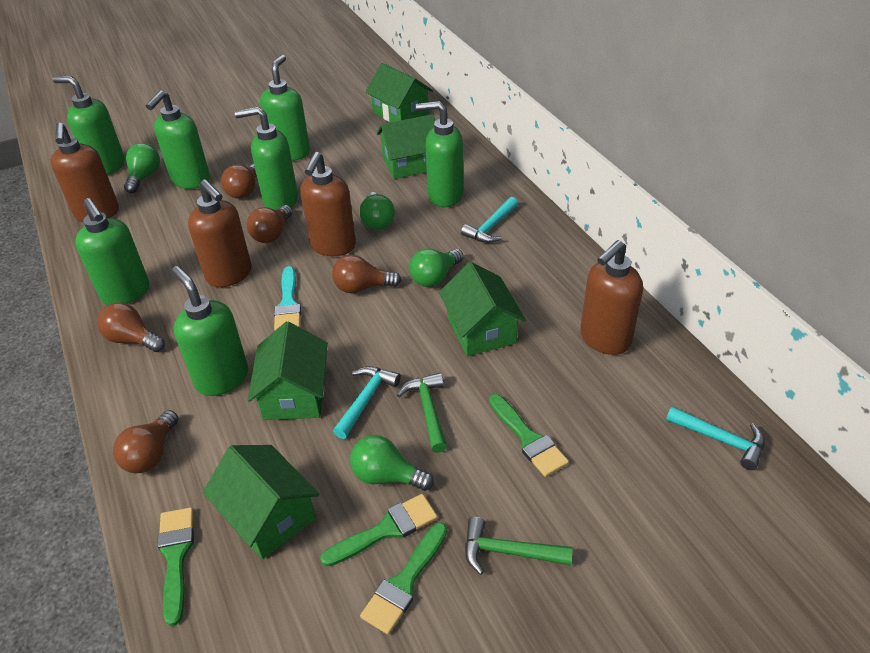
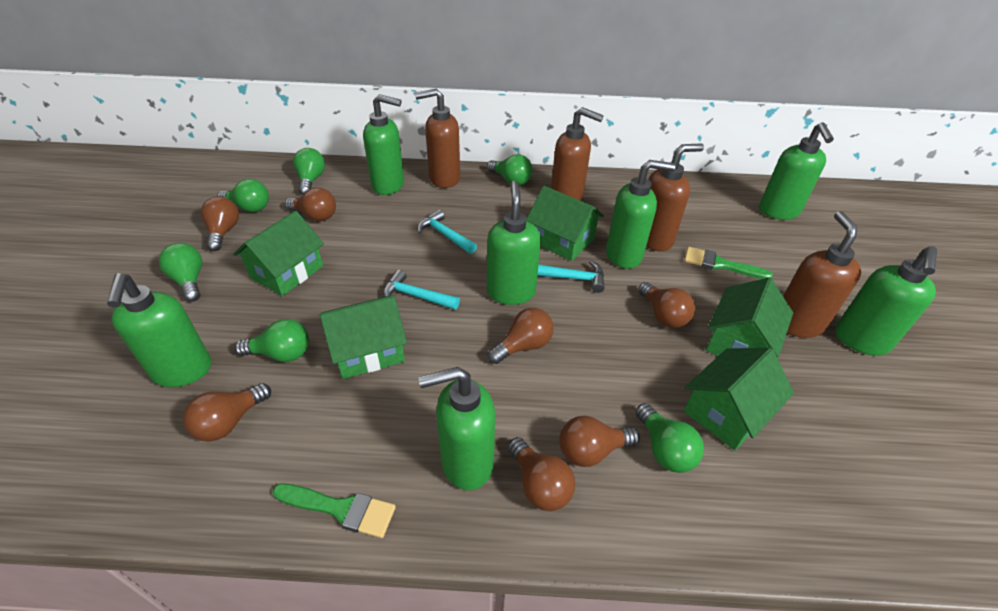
brown light bulb: [97,302,165,352] [113,410,179,473] [221,164,257,198] [247,205,292,243] [332,255,401,293] = 5 -> [183,383,271,441] [201,196,239,251] [285,188,336,221] [488,308,553,364] [508,437,575,511] [559,416,640,467] [638,282,695,328] = 7
green brush: [157,507,194,626] [320,494,438,567] [360,522,447,635] [489,394,569,477] = 4 -> [272,484,396,538] [684,247,773,279] = 2
green hammer: [397,373,447,453] [465,517,573,575] = 2 -> none = 0
green light bulb: [124,143,160,193] [350,435,434,491] [359,192,395,230] [409,248,464,287] = 4 -> [159,243,202,302] [217,179,269,212] [235,319,309,362] [293,148,325,195] [487,154,533,185] [636,403,704,473] = 6
turquoise brush: [274,266,301,330] = 1 -> none = 0

